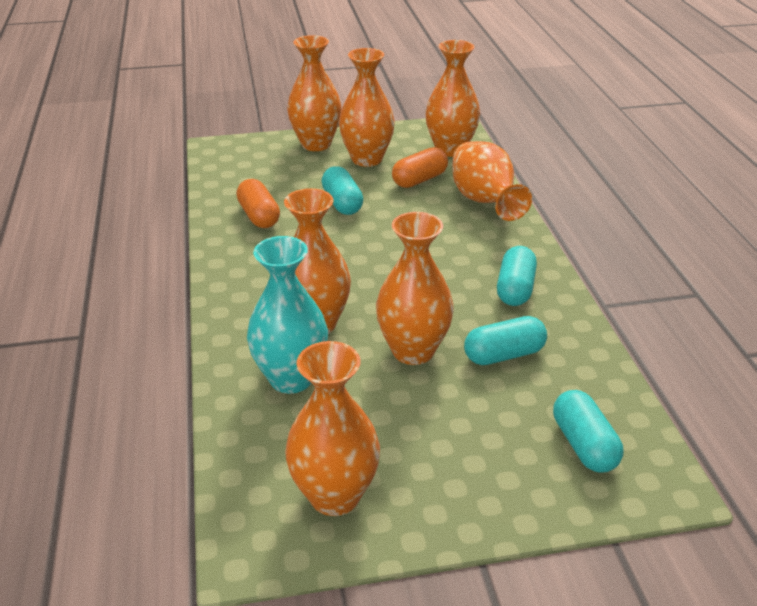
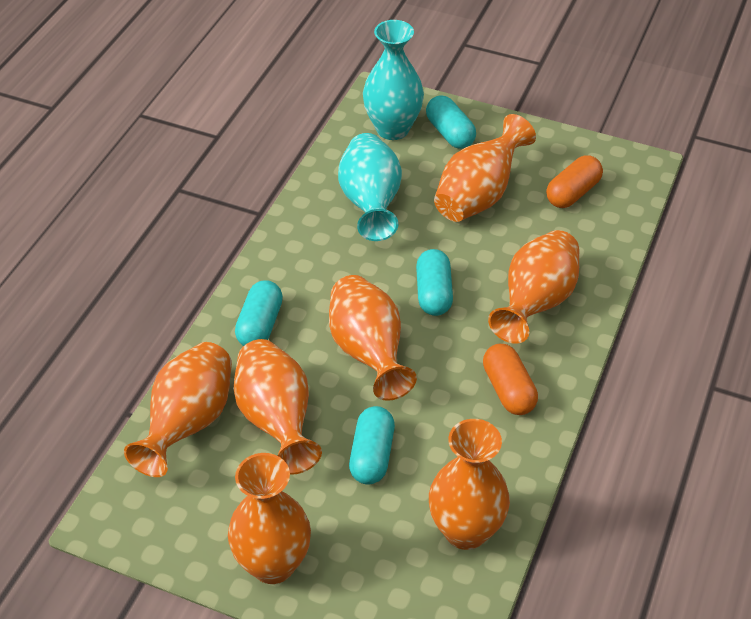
turquoise vase: [247,236,328,394] = 1 -> [338,133,402,241] [363,20,424,140] = 2

